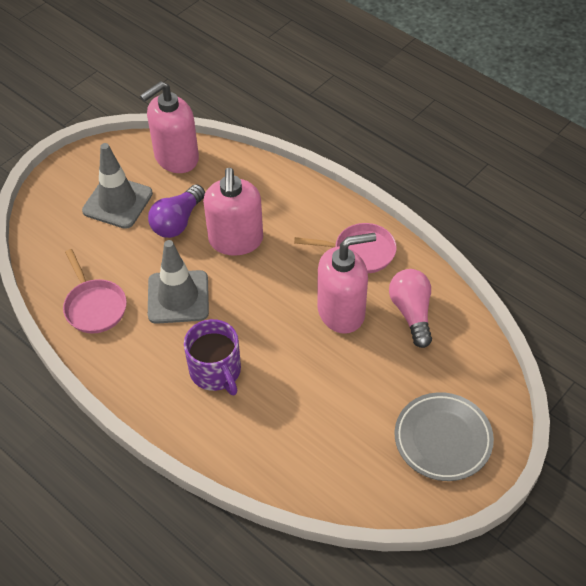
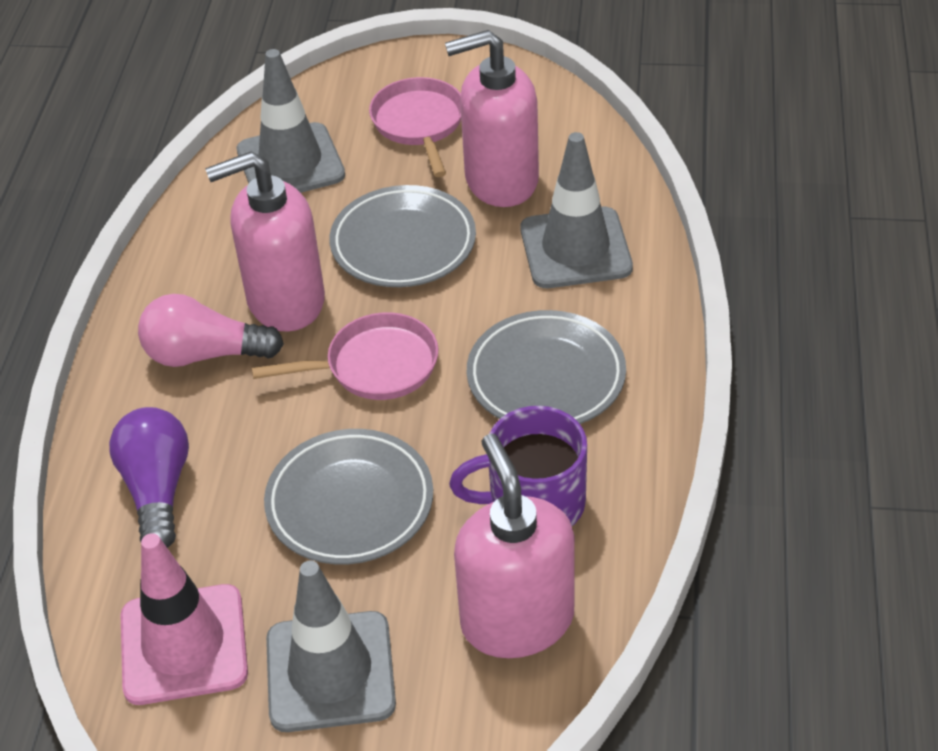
grey plate: [395,392,494,481] = 1 -> [264,429,433,564] [329,185,476,287] [467,310,626,424] = 3
grey traffic cone: [82,143,153,229] [148,240,209,324] = 2 -> [237,49,345,193] [266,561,396,732] [520,132,633,288] = 3
pink traffic cone: none = 0 -> [121,533,248,705] = 1

